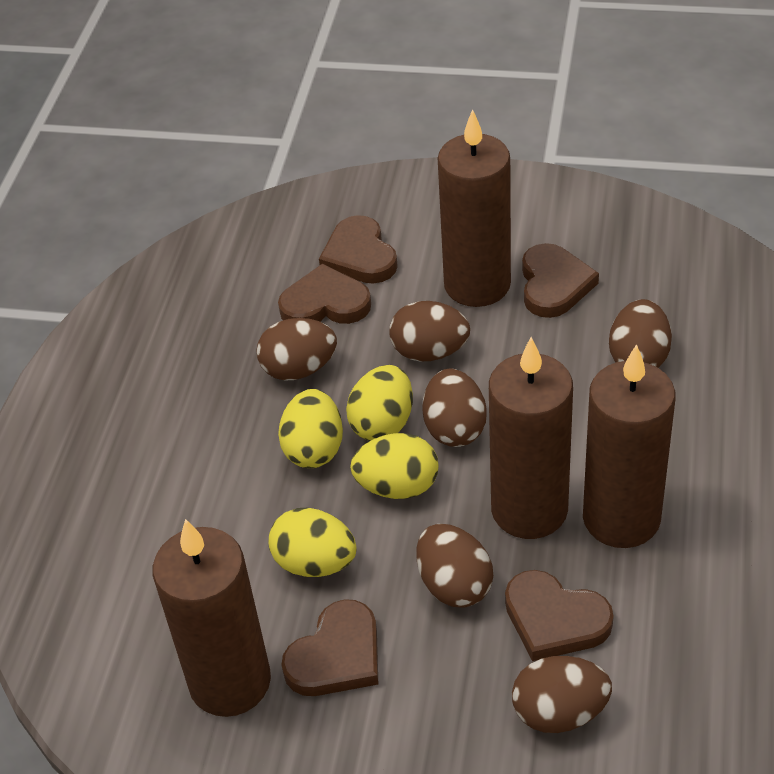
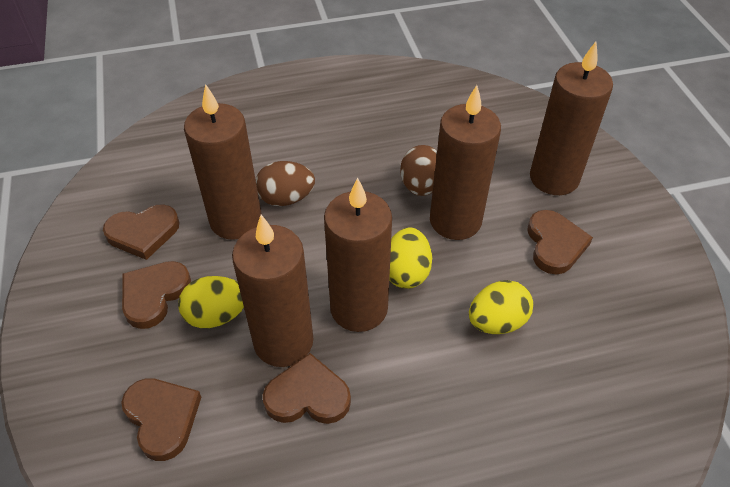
brown candle: [153,519,271,717] [438,109,511,307] [489,337,573,539] [583,344,675,548] = 4 -> [184,84,262,240] [232,214,313,367] [324,177,392,332] [430,85,501,240] [530,42,613,195] = 5
brown egg: [256,318,337,381] [389,301,470,362] [417,524,493,608] [422,368,487,447] [512,656,612,733] [609,299,672,368] = 6 -> [256,161,315,206] [400,145,437,196] = 2
yellow egg: [269,508,357,577] [278,389,343,468] [346,365,413,441] [350,433,439,499] = 4 -> [178,276,244,328] [389,228,432,289] [469,280,533,334] = 3

